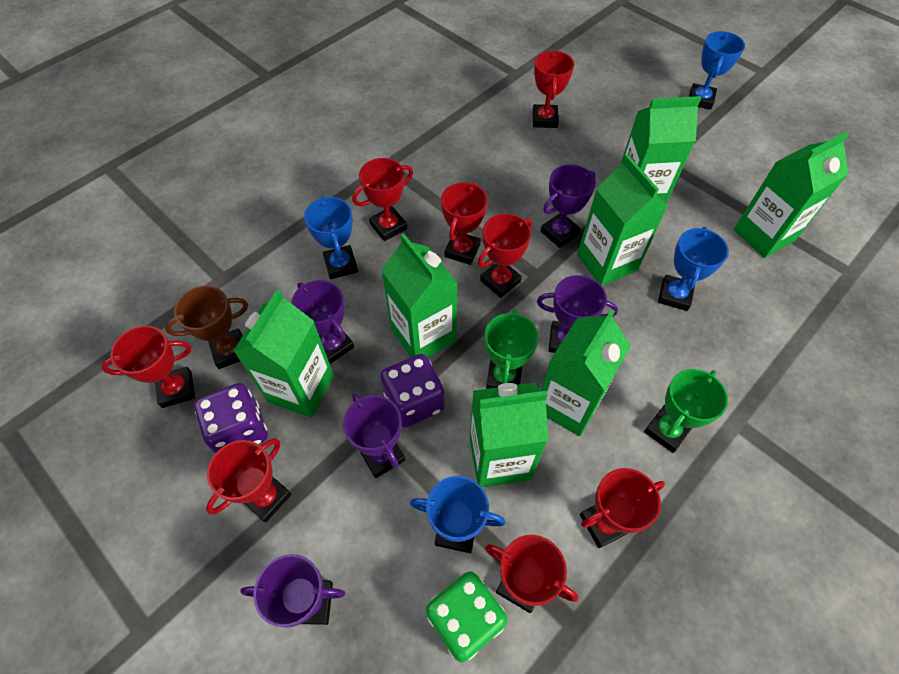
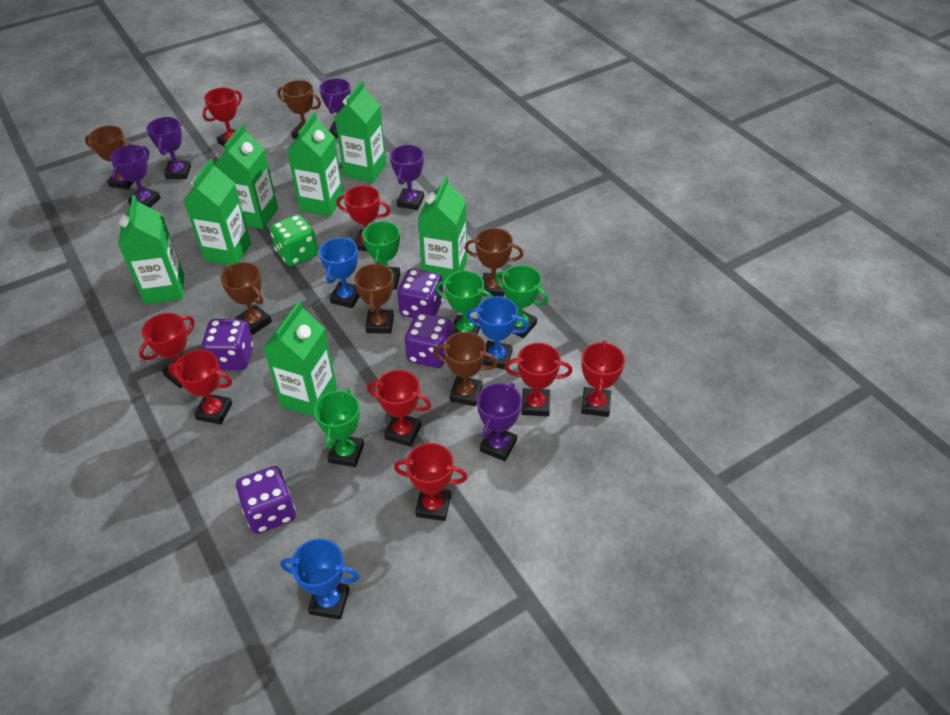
blue trophy: [304,196,358,279] [410,476,506,553] [658,227,729,311] [689,31,745,110] = 4 -> [280,539,360,619] [319,238,360,308] [466,296,529,369] = 3
brown trophy: [165,286,248,369] = 1 -> [85,126,134,189] [220,262,272,335] [277,80,321,139] [354,262,394,334] [433,332,498,406] [465,228,523,297] = 6
green trophy: [485,308,539,389] [644,369,728,453] = 2 -> [314,388,364,467] [362,220,400,290] [435,271,493,335] [495,265,548,338] = 4
purple dice: [194,383,267,453] [380,354,445,428] = 2 -> [202,319,253,370] [236,466,296,534] [397,269,443,318] [405,313,452,368] = 4

